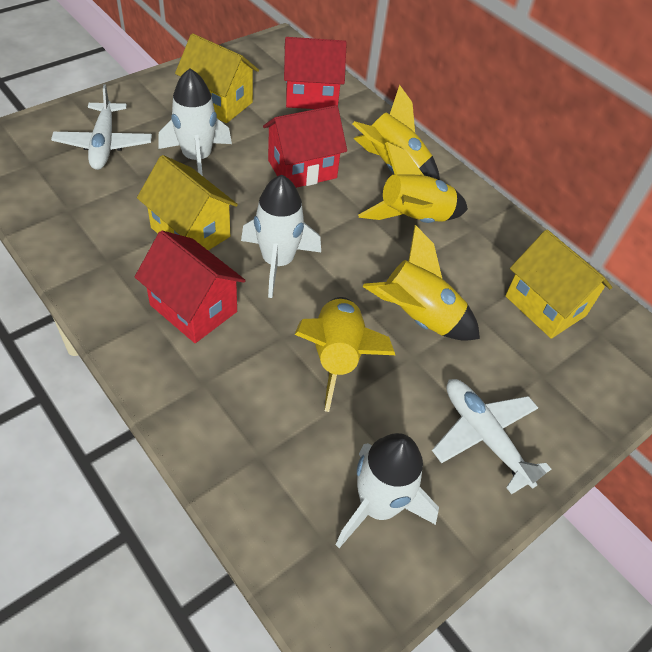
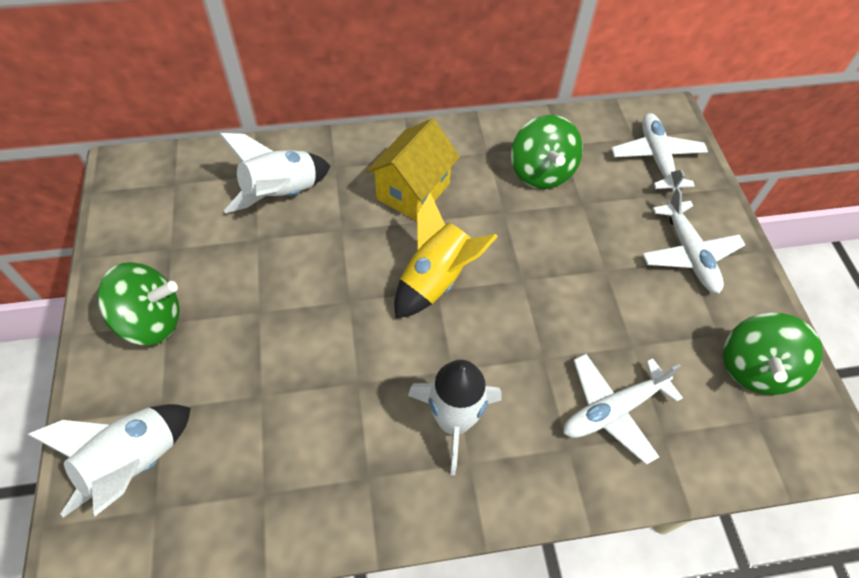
green spinning top: none = 0 -> [97,262,179,345] [511,115,583,189] [723,312,823,395] = 3
red house: [135,231,246,343] [263,105,347,188] [284,37,347,109] = 3 -> none = 0
white plane: [51,84,152,170] [432,379,551,494] = 2 -> [563,354,683,465] [611,113,708,192] [642,187,745,293] = 3
yellow house: [137,155,238,250] [175,33,259,123] [505,229,612,339] = 3 -> [366,119,460,221] = 1
yellow rocket: [295,297,395,412] [353,85,440,180] [358,142,468,223] [362,225,480,341] = 4 -> [394,193,498,318] = 1

